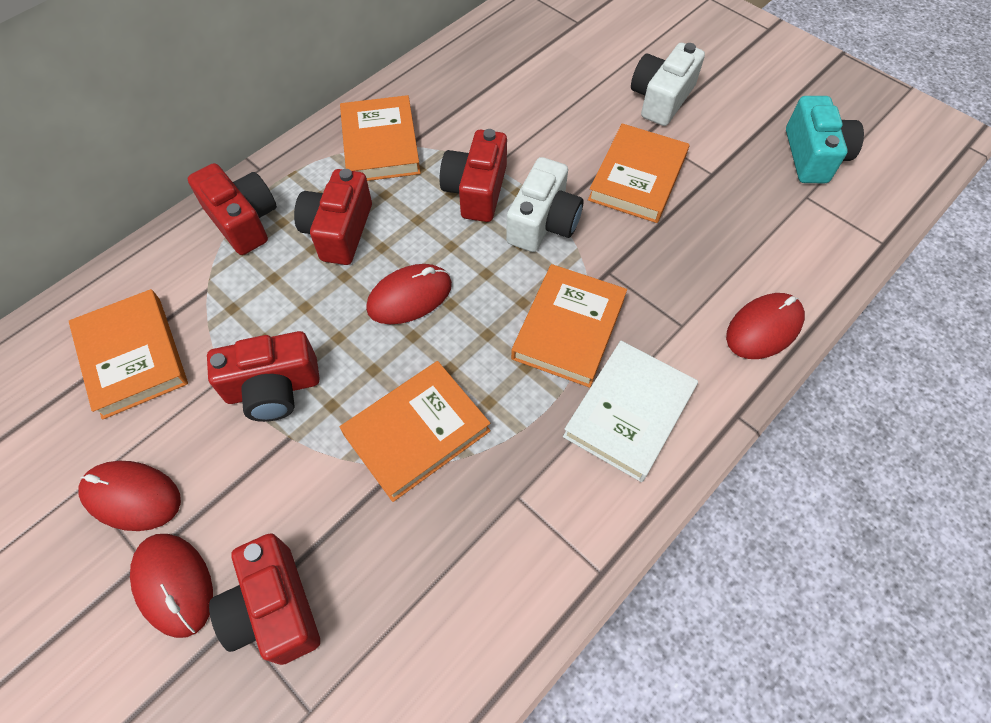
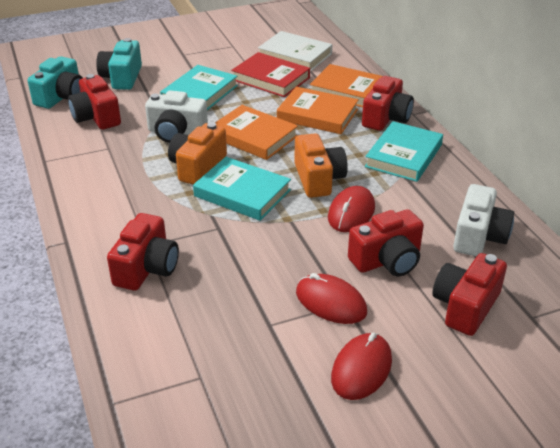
orange book: [69,289,188,420] [340,95,421,181] [340,361,491,502] [511,264,627,388] [588,123,689,223] = 5 -> [215,105,298,160] [277,87,359,134] [310,64,383,108] = 3
orange camera: none = 0 -> [168,122,227,185] [294,133,348,198] = 2
red book: none = 0 -> [231,52,310,97] = 1
red mouse: [78,461,181,531] [130,534,213,638] [366,264,452,324] [726,293,805,359] = 4 -> [296,273,367,324] [328,186,375,232] [331,333,392,400] = 3
turquoise book: none = 0 -> [160,65,238,110] [193,157,291,221] [365,121,443,182] = 3
turquoise camera: [786,96,864,183] = 1 -> [28,56,83,109] [96,38,142,90] = 2

